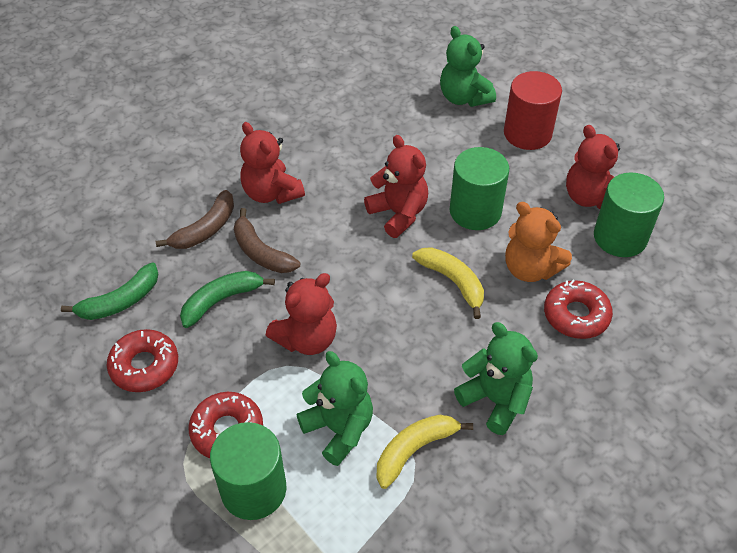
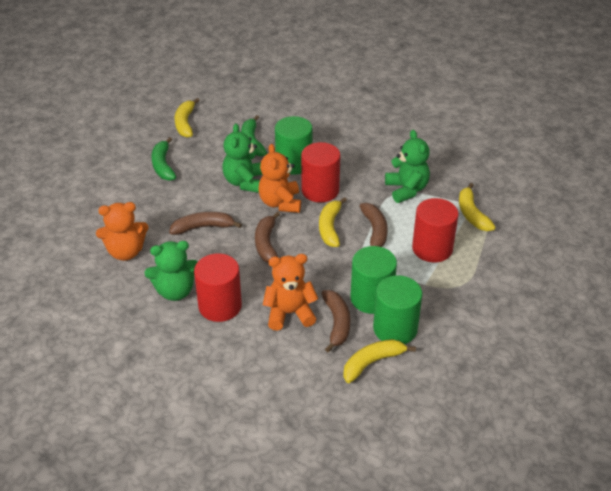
brown banana: [156,190,234,249] [234,208,300,273] = 2 -> [169,212,242,235] [255,212,280,263] [322,290,350,353] [360,203,388,247] = 4
orange teddy bear: [505,202,572,282] = 1 -> [96,202,149,261] [258,144,301,213] [263,254,318,331] = 3
red cylinder: [504,71,562,150] = 1 -> [194,253,242,322] [301,142,340,203] [412,198,459,262] = 3
red donut: [107,329,178,392] [189,392,263,458] [544,280,613,339] = 3 -> none = 0
red teddy bear: [240,122,305,204] [266,273,337,355] [364,135,428,238] [566,125,620,209] = 4 -> none = 0
yellow banana: [377,415,473,489] [412,247,484,319] = 2 -> [175,98,200,138] [319,197,347,247] [343,339,416,383] [459,183,496,231] = 4

